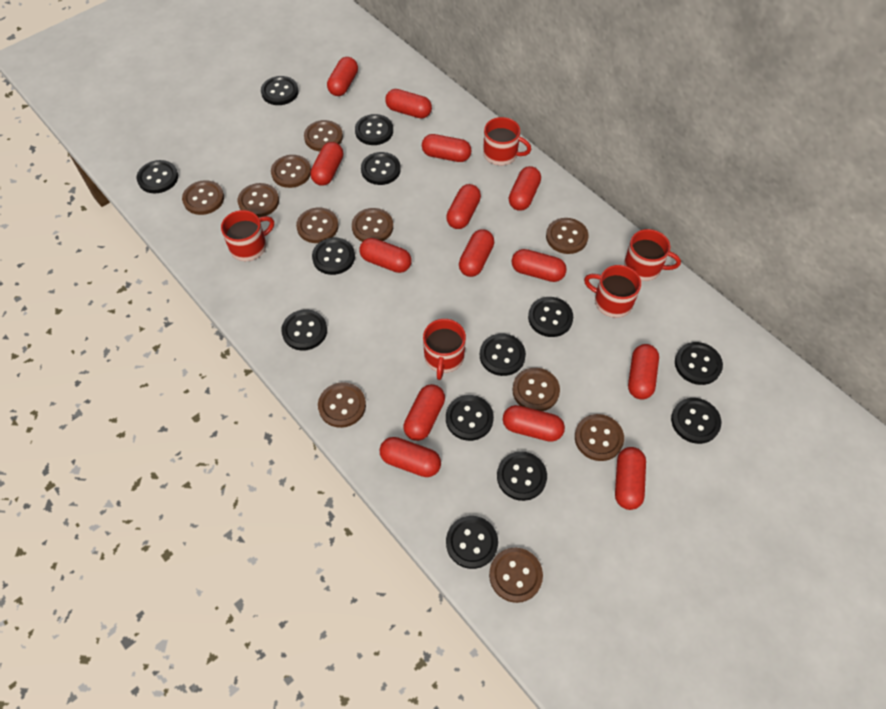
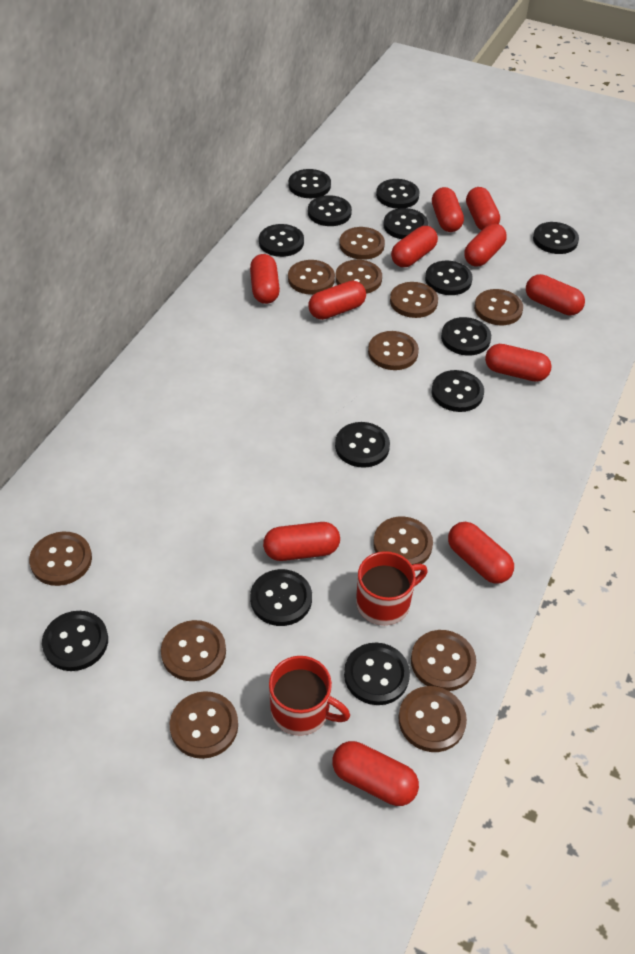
brown button: [182,180,224,215] [238,183,279,217] [271,155,311,188] [296,208,339,243] [304,120,343,152] [318,382,366,428] [352,208,393,242] [489,548,543,603] [512,368,560,411] [546,218,589,254] [575,414,624,461] = 11 -> [29,532,92,586] [161,620,226,681] [170,691,238,759] [288,260,335,295] [335,260,382,294] [339,227,385,260] [368,331,419,370] [373,517,433,565] [390,282,438,318] [398,686,467,752] [411,630,476,691] [474,289,523,325] = 12
red capsule: [310,142,343,186] [327,57,358,96] [360,238,412,273] [380,437,441,477] [385,89,432,119] [403,384,445,441] [422,134,471,162] [446,184,481,229] [459,229,494,277] [503,405,565,442] [509,166,541,211] [512,249,567,282] [615,447,646,510] [628,344,659,399] = 14 -> [250,254,280,304] [263,522,340,561] [308,280,366,320] [332,741,419,806] [391,226,438,267] [432,187,464,232] [448,522,514,584] [464,224,507,267] [466,187,500,230] [485,344,552,382] [526,274,585,316] = 11
red mug: [221,210,274,261] [423,319,466,380] [483,117,531,165] [584,265,641,318] [624,229,681,281] = 5 -> [269,656,350,736] [356,551,427,625] = 2

